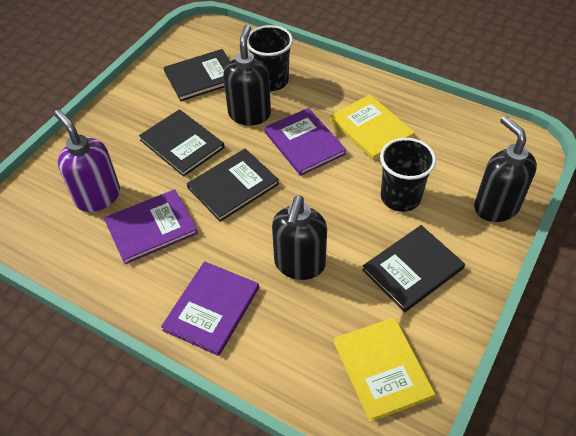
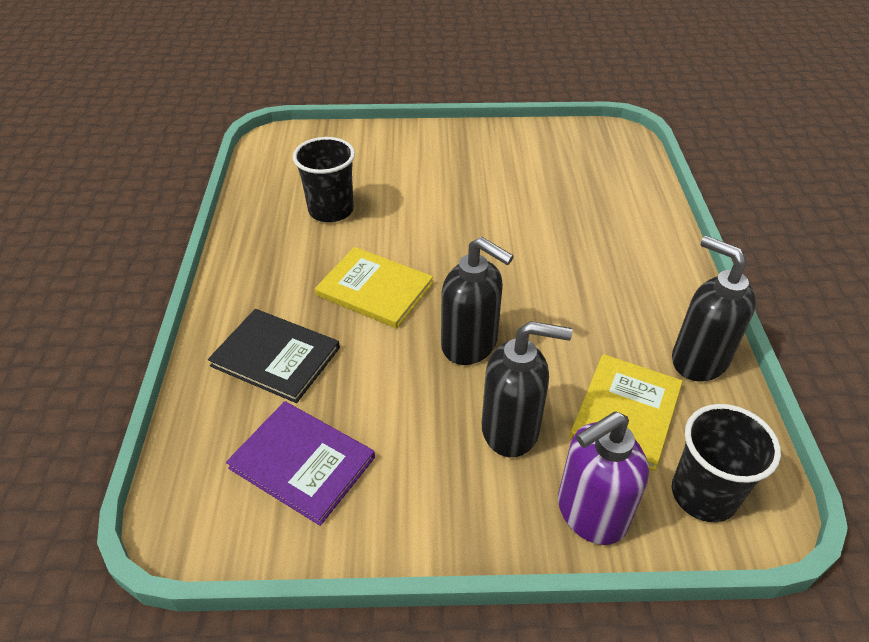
black book: [139,109,224,177] [164,49,230,101] [187,149,279,222] [362,225,465,312] = 4 -> [208,309,340,403] = 1
purple book: [104,189,198,264] [161,261,259,356] [264,108,346,176] = 3 -> [226,401,375,526] = 1

